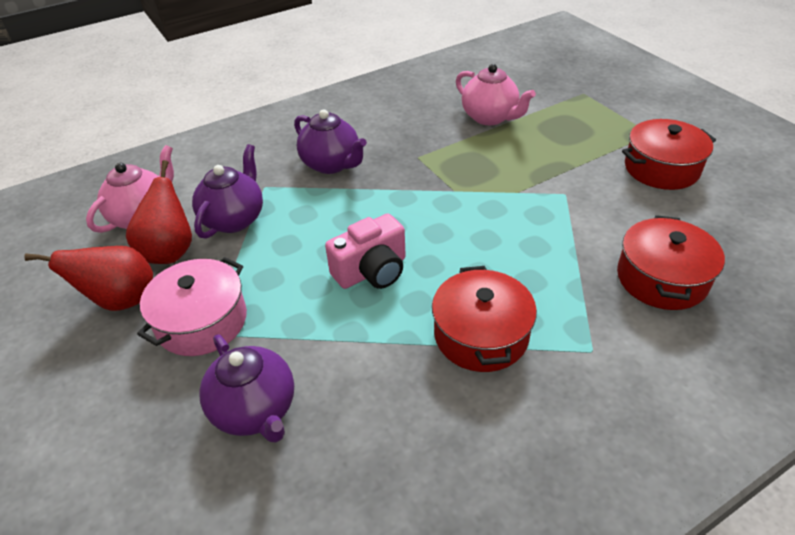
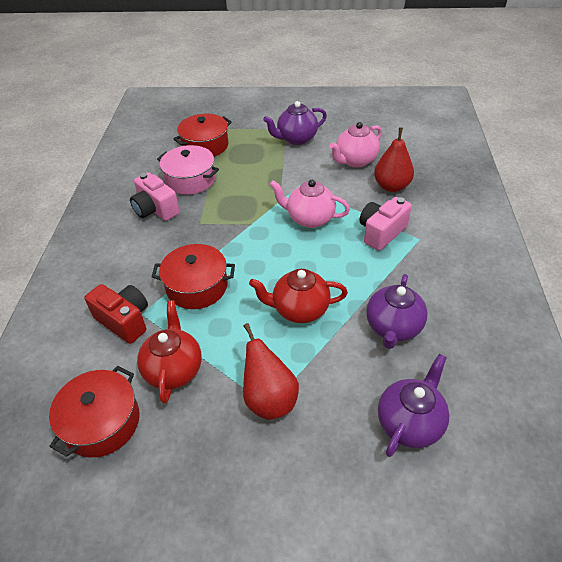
pink camera: [325,213,406,289] = 1 -> [130,172,180,221] [359,197,412,251] = 2
red camera: none = 0 -> [84,284,148,344] = 1
red teapot: none = 0 -> [137,301,202,403] [249,269,348,323] = 2

